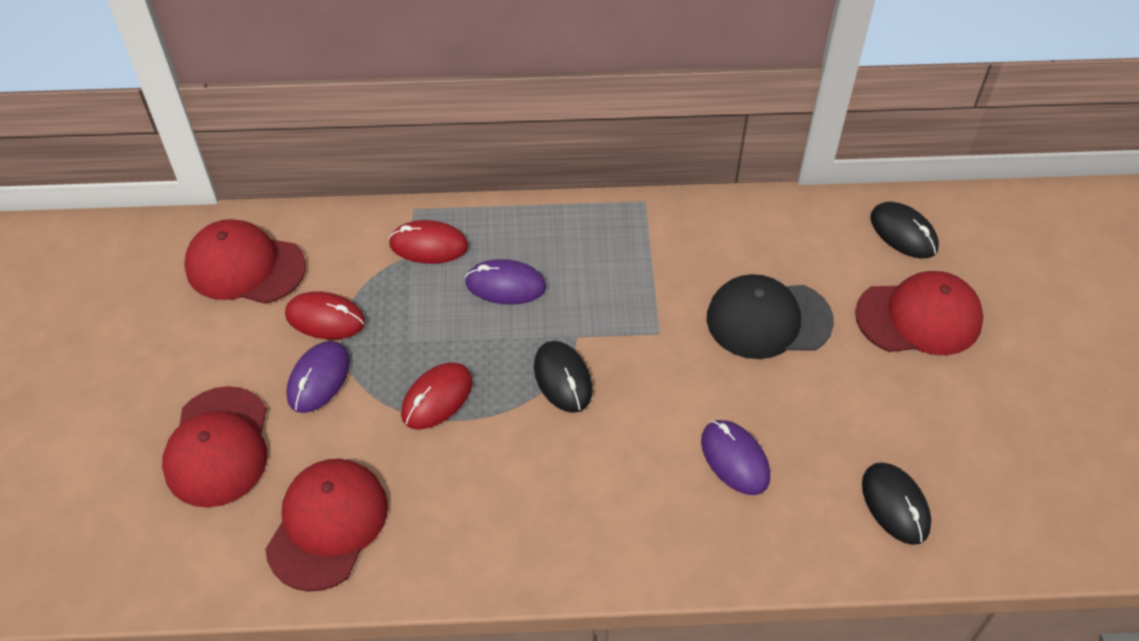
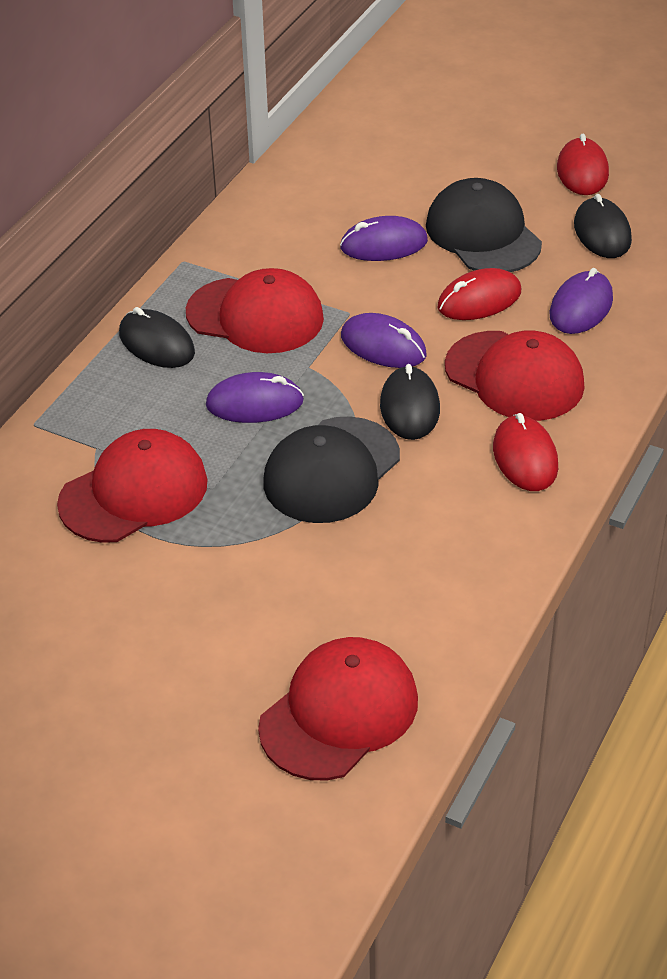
black cap: [707,274,834,359] = 1 -> [263,416,400,523] [426,178,542,272] = 2
purple mouse: [286,341,350,413] [465,259,546,305] [701,420,770,495] = 3 -> [206,372,304,423] [340,216,428,261] [341,313,427,368] [550,268,613,334] = 4

